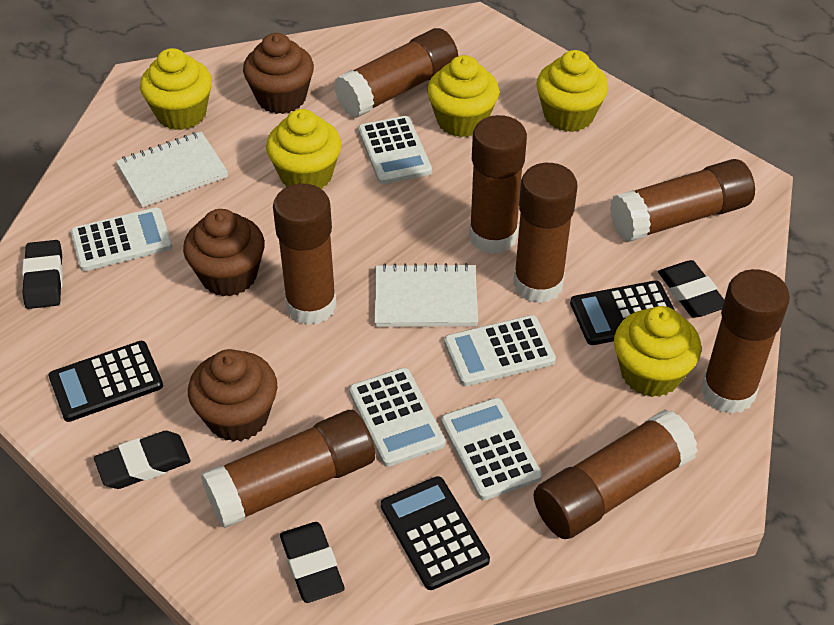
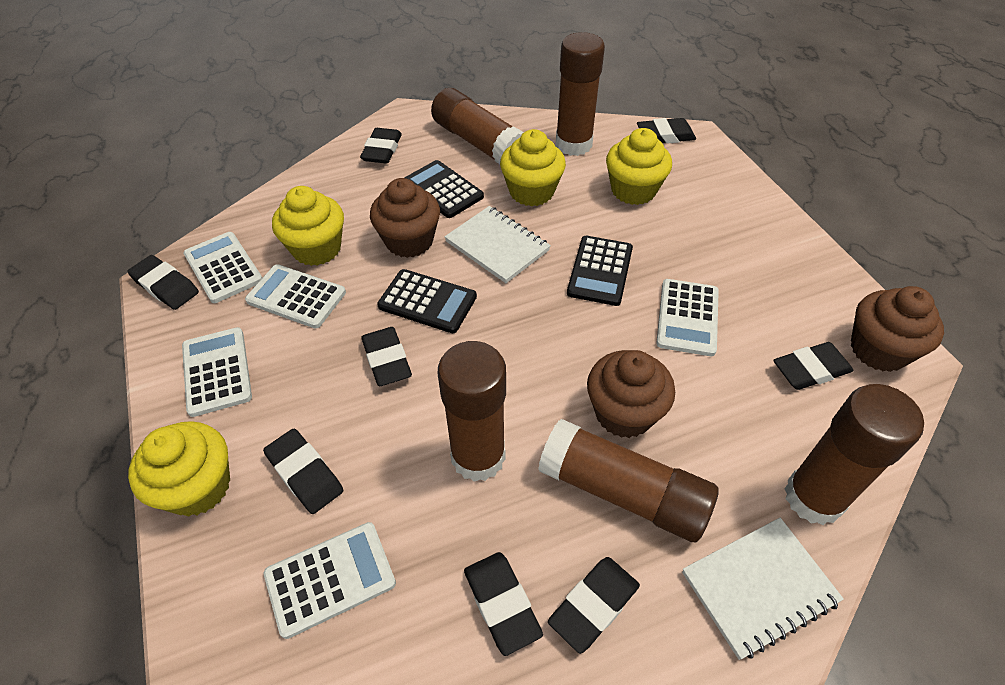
black eraser: [22,240,63,309] [94,431,191,489] [280,522,345,603] [658,260,724,318] = 4 -> [127,255,199,310] [263,429,343,514] [360,128,402,163] [361,327,412,386] [464,552,543,656] [548,557,640,654] [637,118,696,144] [773,342,853,390] = 8
brown glue stick: [201,410,375,528] [273,184,337,325] [334,28,458,118] [469,115,527,254] [513,163,578,303] [533,409,698,539] [610,159,755,242] [701,269,790,414] = 8 -> [431,88,524,164] [437,341,506,482] [538,419,719,542] [556,32,605,156] [784,384,924,525] = 5
yellow cupcake: [140,48,212,130] [266,109,342,189] [427,55,499,137] [536,50,608,132] [614,306,701,397] = 5 -> [128,421,230,517] [272,186,344,266] [500,129,566,206] [606,128,672,205] = 4

